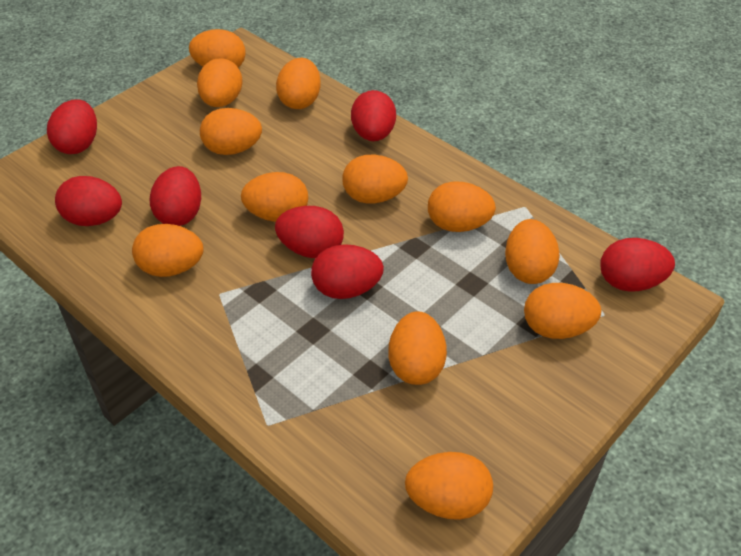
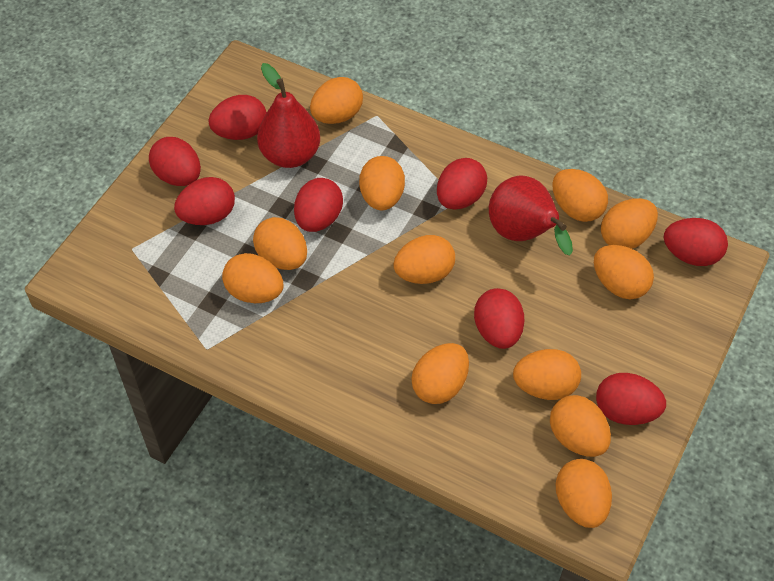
red egg: [47,100,97,154] [55,176,122,226] [150,166,201,226] [275,206,344,258] [311,244,384,299] [351,90,396,141] [600,238,675,292] = 7 -> [149,137,201,186] [174,177,235,225] [208,95,267,140] [294,178,343,232] [437,158,487,210] [474,288,524,349] [596,373,666,425] [664,218,728,266] = 8
red pear: none = 0 -> [257,63,320,168] [489,176,573,256] = 2

